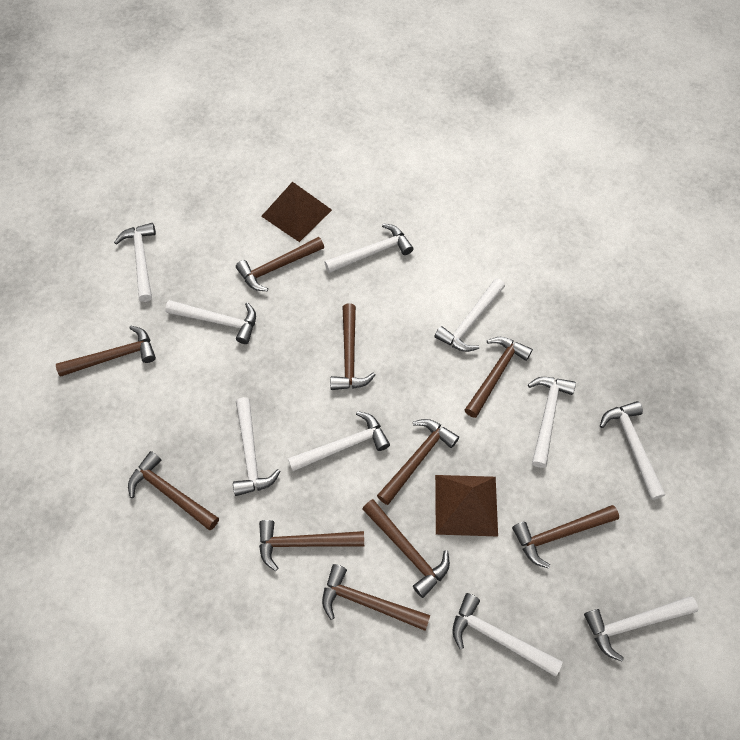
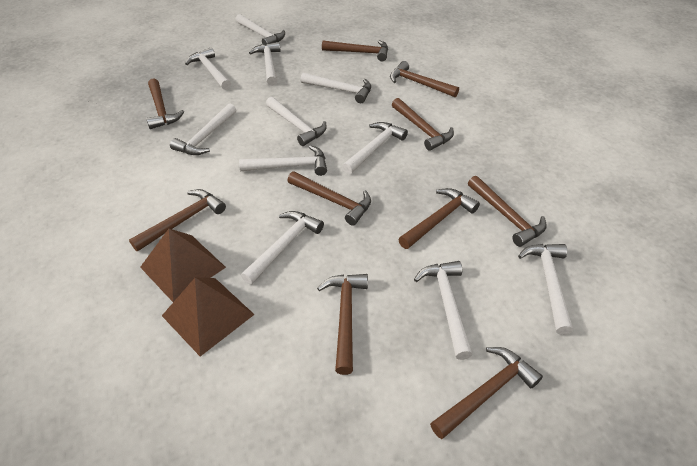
white hammer: [114,223,156,302] [165,300,256,344] [233,397,281,496] [288,411,390,471] [324,224,413,273] [434,278,505,352] [453,593,562,677] [528,377,576,468] [584,596,698,662] [600,401,665,500] = 10 -> [170,103,236,155] [185,47,231,90] [236,14,285,45] [239,145,327,176] [241,211,324,285] [249,42,281,86] [266,97,327,146] [300,73,371,103] [342,122,408,174] [414,261,473,360] [518,244,573,335] = 11

